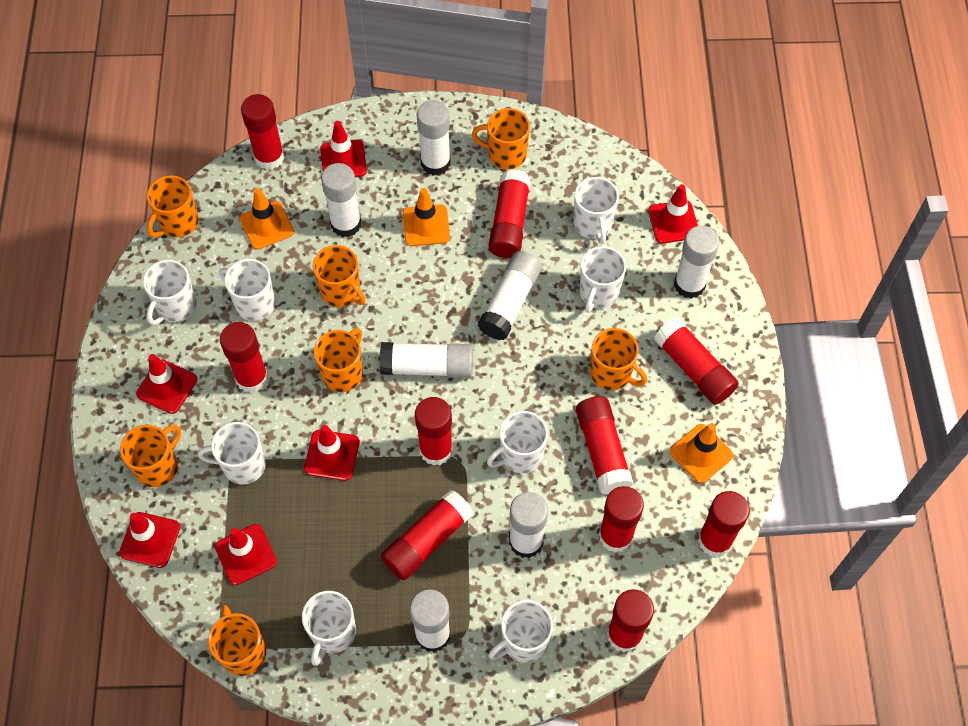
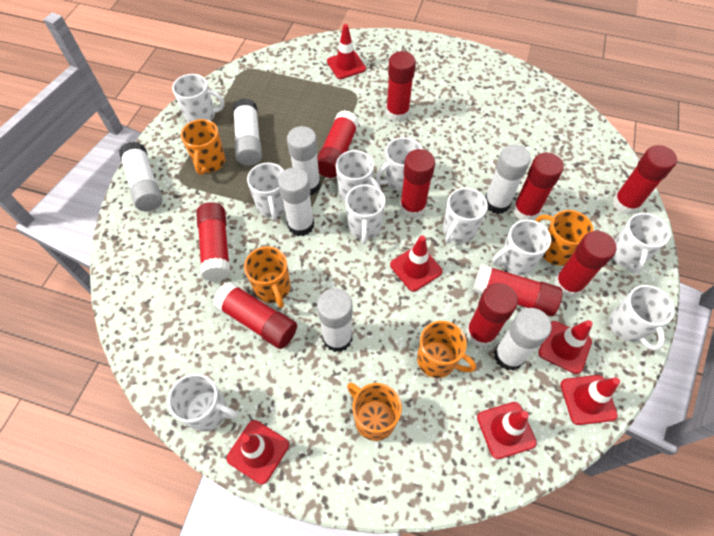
orange mug: [120,425,181,487] [147,175,199,238] [208,605,266,676] [313,245,366,307] [314,328,363,392] [472,108,530,170] [590,328,647,391] = 7 -> [181,119,225,175] [244,247,290,308] [347,383,402,441] [417,321,476,378] [535,210,594,266] = 5
orange traffic cone: [239,188,294,250] [403,188,450,246] [670,423,733,483] = 3 -> none = 0
white mug: [143,260,197,325] [198,422,266,485] [219,259,275,321] [302,591,356,666] [487,411,548,473] [489,600,553,663] [574,177,619,244] [580,246,626,313] = 8 -> [168,374,238,431] [172,74,225,123] [247,163,285,221] [336,150,381,202] [346,184,385,244] [376,137,422,191] [443,188,488,243] [492,220,551,275] [609,285,675,351] [612,213,670,274] = 10

